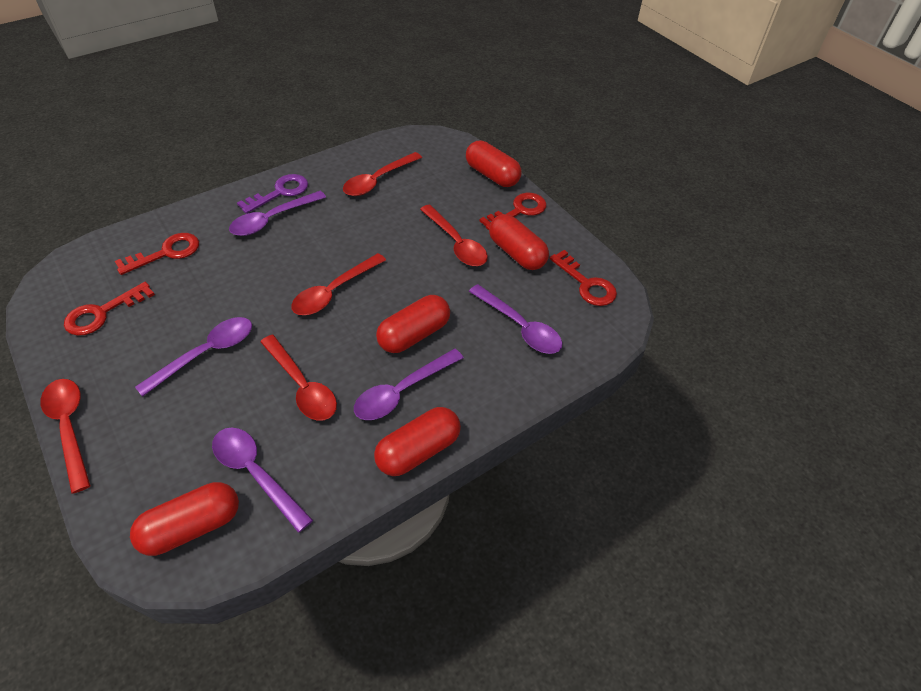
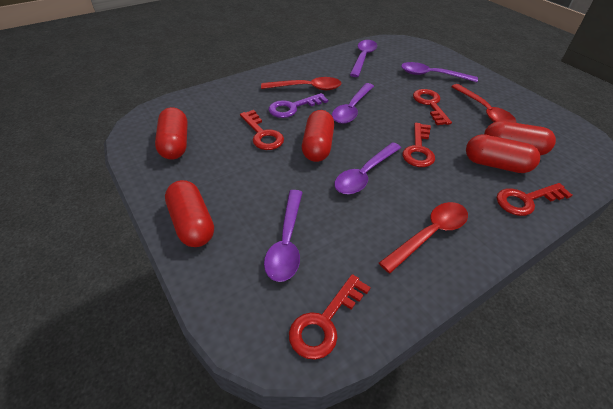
red key: [64,282,155,336] [115,233,199,275] [479,193,546,230] [550,250,617,306] = 4 -> [240,110,284,150] [289,274,371,360] [403,123,435,167] [413,89,452,125] [497,183,572,216] = 5
red spoon: [40,379,91,494] [260,335,337,421] [291,253,386,315] [343,152,422,196] [420,204,488,266] = 5 -> [261,77,341,90] [379,202,468,273] [451,84,517,123] = 3

